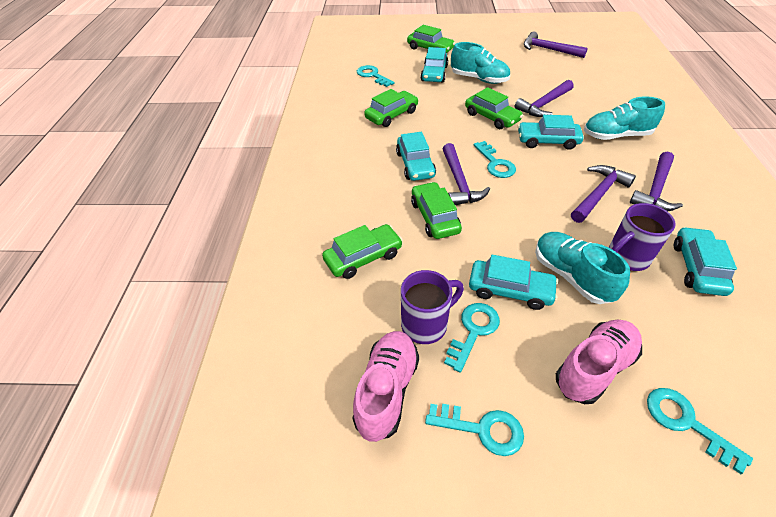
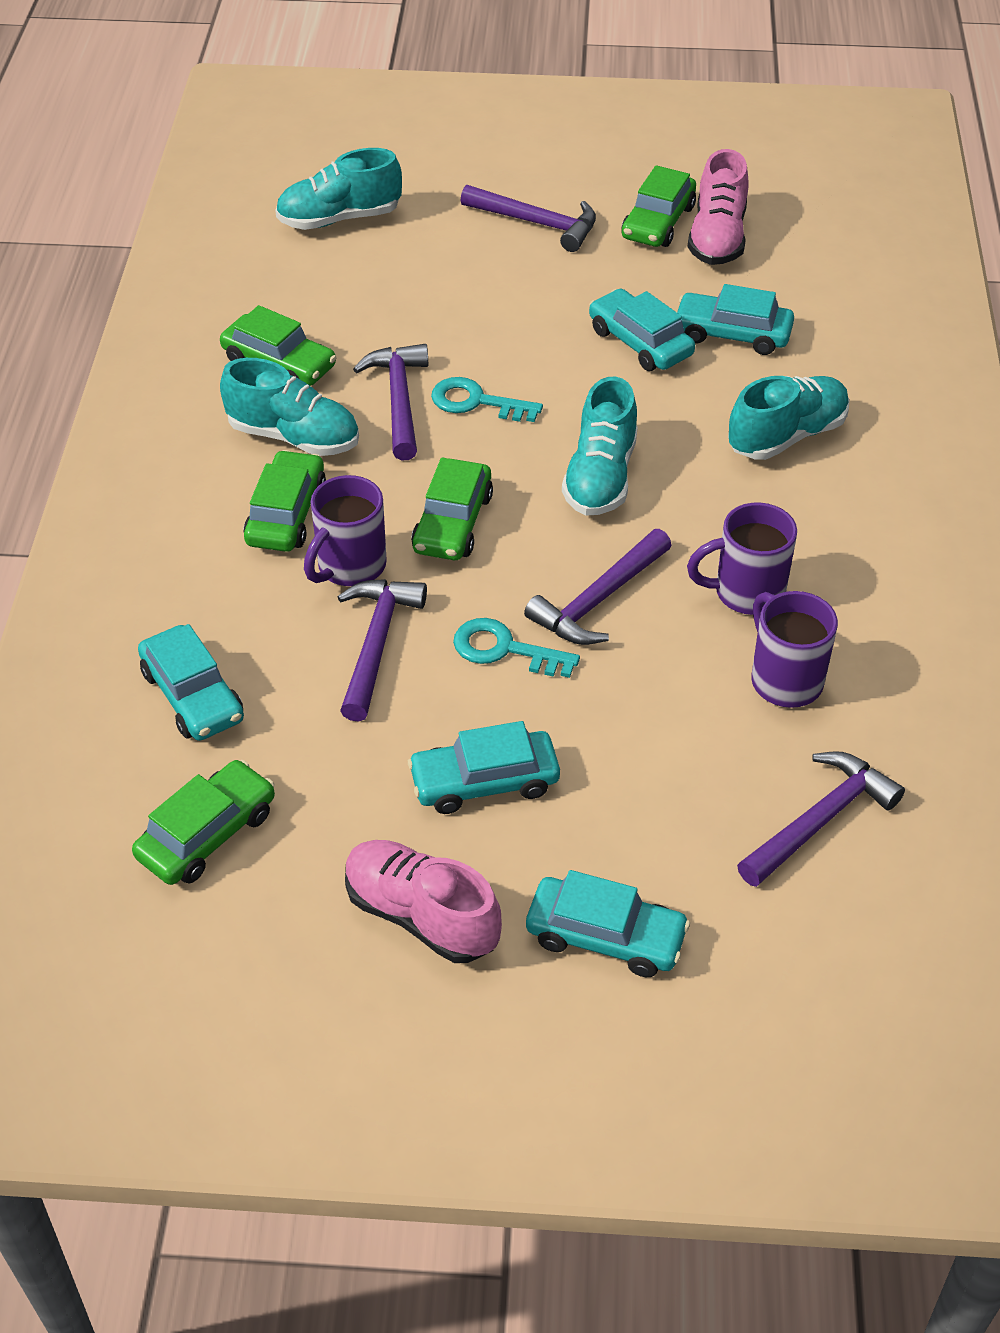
purple mug: [401,270,464,344] [609,203,676,271] = 2 -> [304,475,387,586] [687,502,797,615] [751,591,838,708] = 3
turquoise key: [357,65,394,87] [425,404,524,456] [444,303,500,373] [474,141,516,178] [647,388,753,474] = 5 -> [431,377,543,422] [453,618,580,678] = 2
turquoise shoe: [451,42,510,84] [535,232,630,304] [584,96,665,140] = 3 -> [220,358,359,456] [275,148,402,230] [562,377,638,516] [728,376,850,460] = 4

